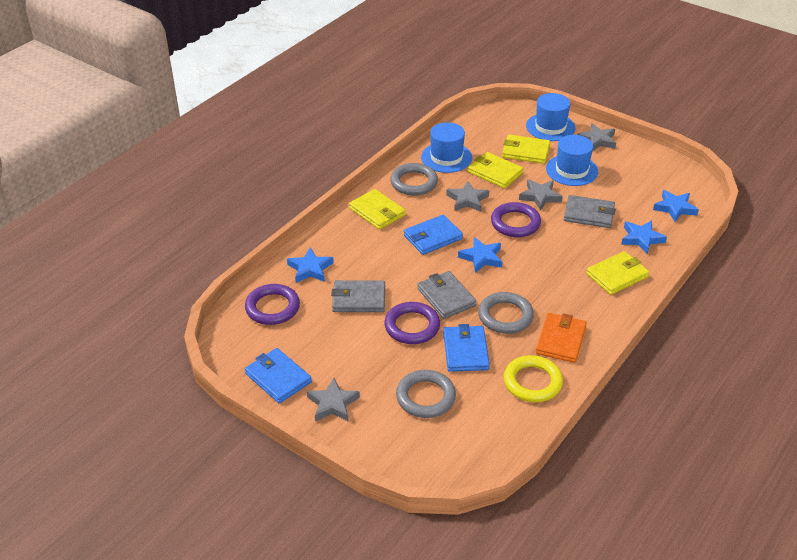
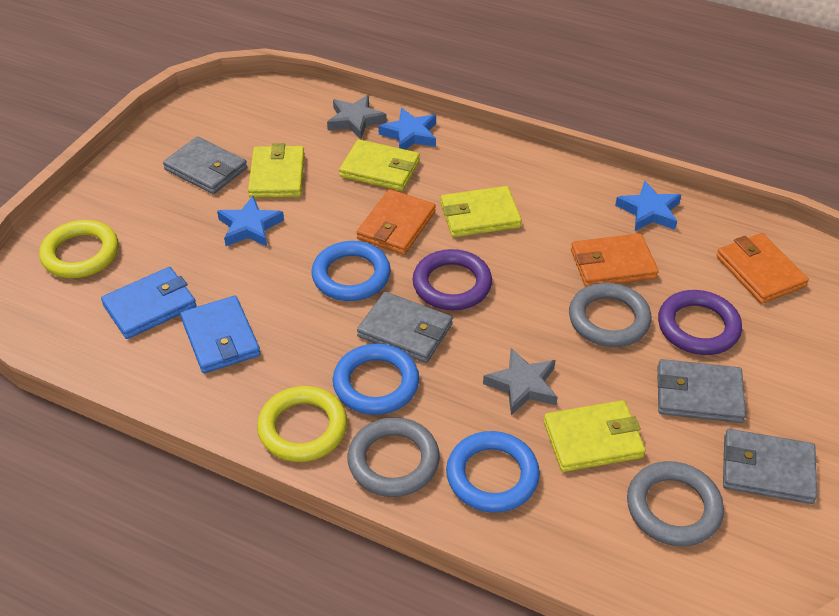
blue hat: [421,122,472,173] [526,93,576,141] [546,135,598,186] = 3 -> none = 0
blue ring: none = 0 -> [311,241,391,301] [333,344,419,415] [446,431,540,513] = 3
blue star: [287,248,334,283] [458,237,503,273] [621,220,667,254] [653,190,699,222] = 4 -> [217,196,284,247] [378,108,436,150] [615,181,681,231] = 3
blue wallet: [245,348,312,404] [404,215,463,255] [443,324,490,372] = 3 -> [101,267,197,339] [180,296,260,373] = 2
grey star: [307,378,360,422] [446,181,489,212] [519,179,563,211] [577,123,616,151] = 4 -> [327,95,387,139] [483,348,558,415] = 2
grey wallet: [331,280,385,312] [417,271,476,319] [564,195,616,228] = 3 -> [163,137,247,194] [357,292,453,363] [658,359,746,423] [723,429,818,504] = 4
orange wallet: [536,313,587,363] = 1 -> [357,189,436,255] [571,233,659,287] [716,233,809,304] = 3
purple ring: [245,284,300,325] [384,302,440,344] [491,202,541,237] = 3 -> [412,249,492,310] [658,290,742,355] = 2
yellow ring: [504,355,563,402] = 1 -> [39,220,119,278] [257,386,347,462] = 2

